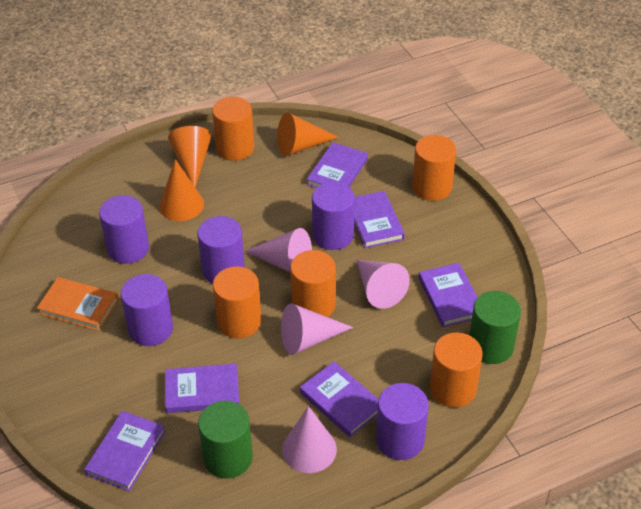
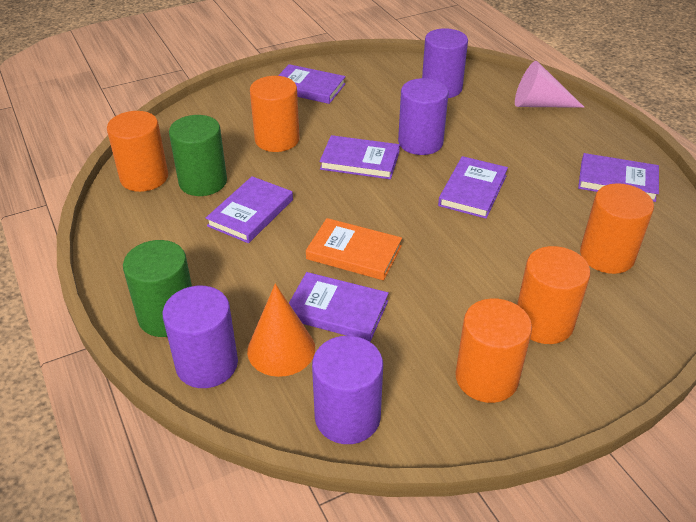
orange cone: [159,159,204,221] [168,126,212,188] [277,113,339,156] = 3 -> [247,284,315,377] = 1
pink cone: [245,228,312,272] [281,303,353,355] [282,406,337,473] [356,260,410,309] = 4 -> [515,61,585,108] = 1
purple cylinder: [99,195,149,264] [121,274,173,346] [197,216,245,284] [312,182,355,250] [376,383,429,460] = 5 -> [162,286,238,388] [312,336,383,444] [398,78,449,155] [422,28,468,98] = 4

